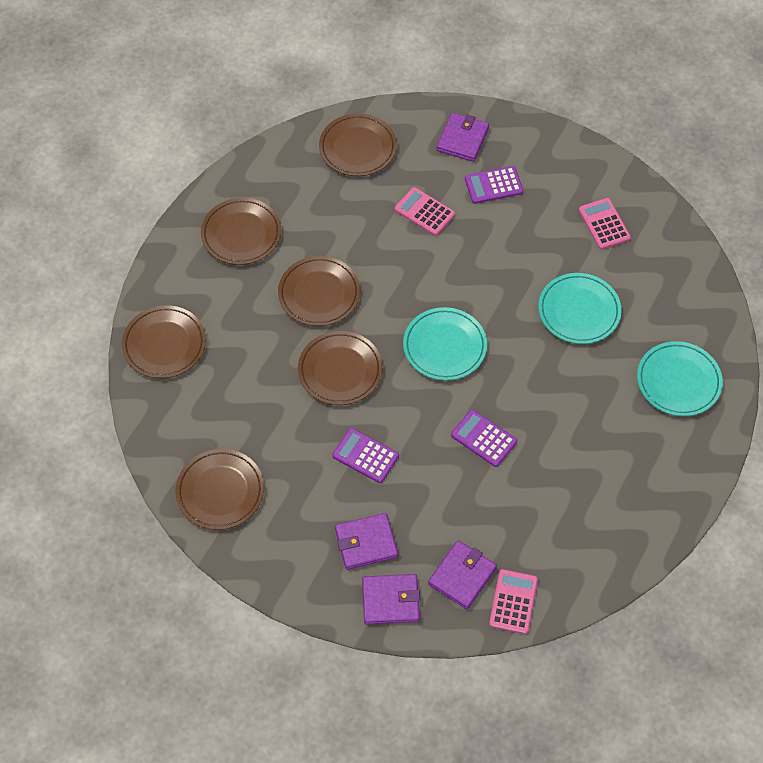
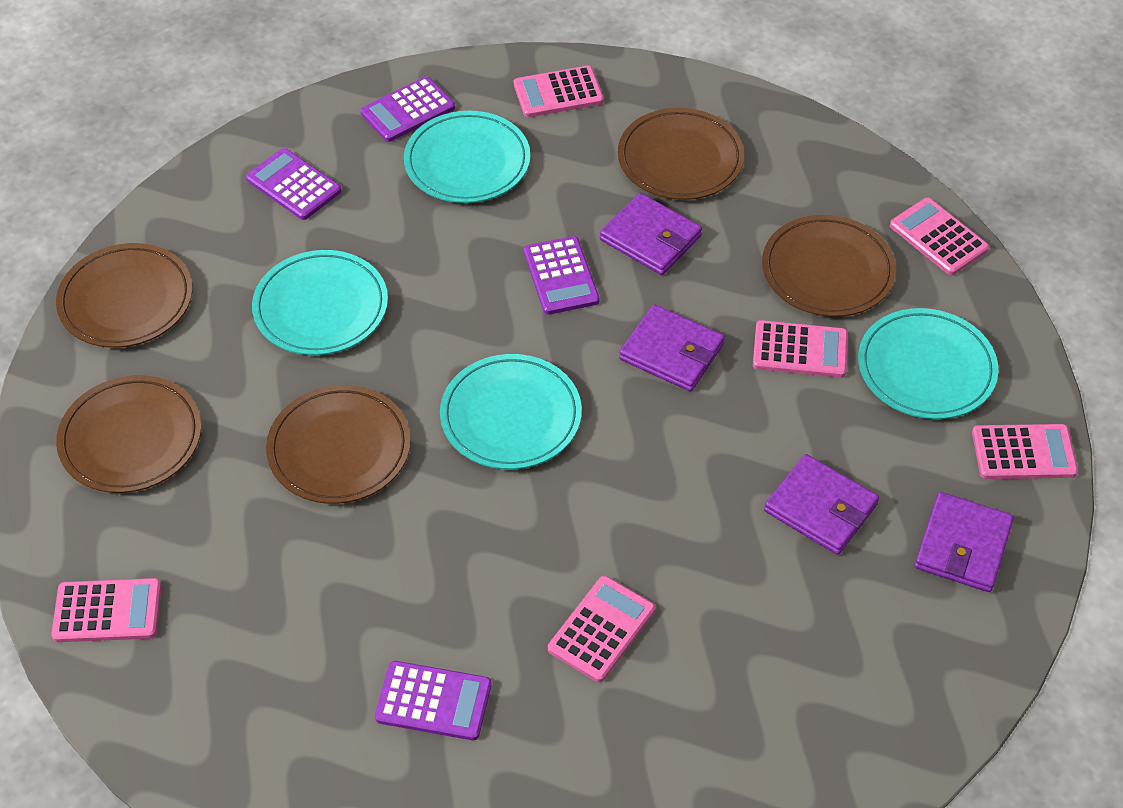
brown plate: [122,305,206,379] [175,449,264,530] [201,198,281,265] [278,256,360,326] [298,331,383,405] [319,114,397,176] = 6 -> [56,243,193,348] [56,375,201,493] [266,385,411,504] [618,108,744,200] [762,215,896,317] = 5
pink calculator: [395,187,455,236] [489,569,538,634] [579,198,631,250] = 3 -> [51,578,162,642] [514,66,604,117] [548,576,655,682] [753,320,848,378] [890,198,989,275] [972,424,1078,479] = 6
purple calculator: [332,428,399,483] [451,410,517,467] [465,166,523,204] = 3 -> [246,148,341,220] [360,77,455,142] [375,661,492,740] [524,236,599,315] = 4
turquoise plate: [403,307,487,381] [538,273,622,344] [637,341,723,416] = 3 -> [252,250,388,355] [404,111,530,203] [440,354,582,469] [858,308,998,419] = 4

